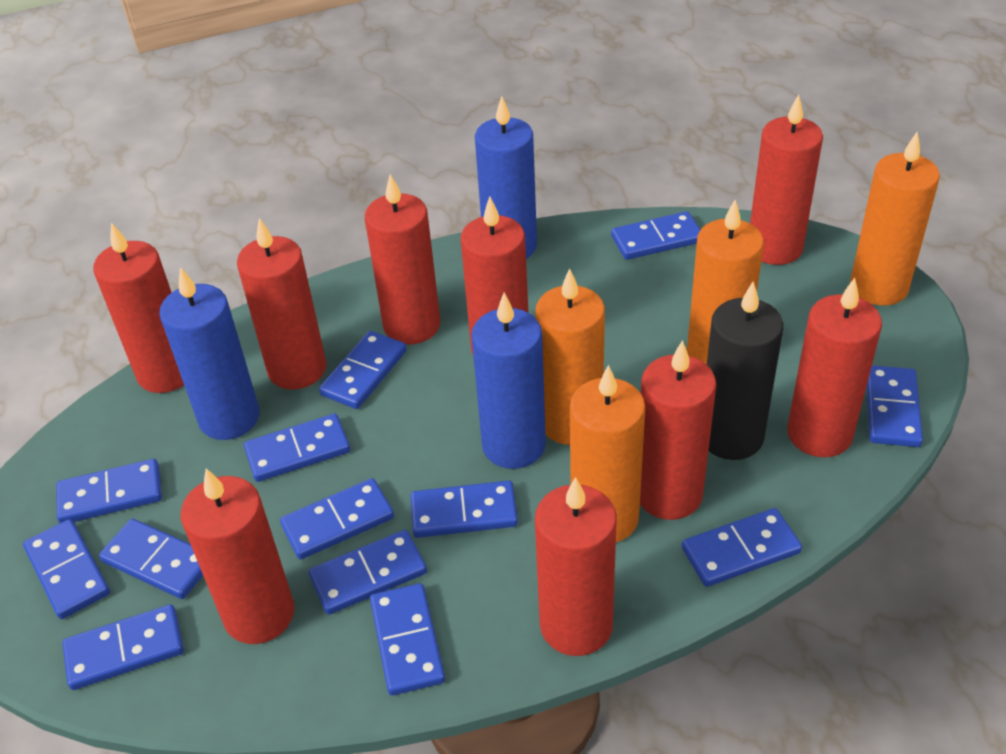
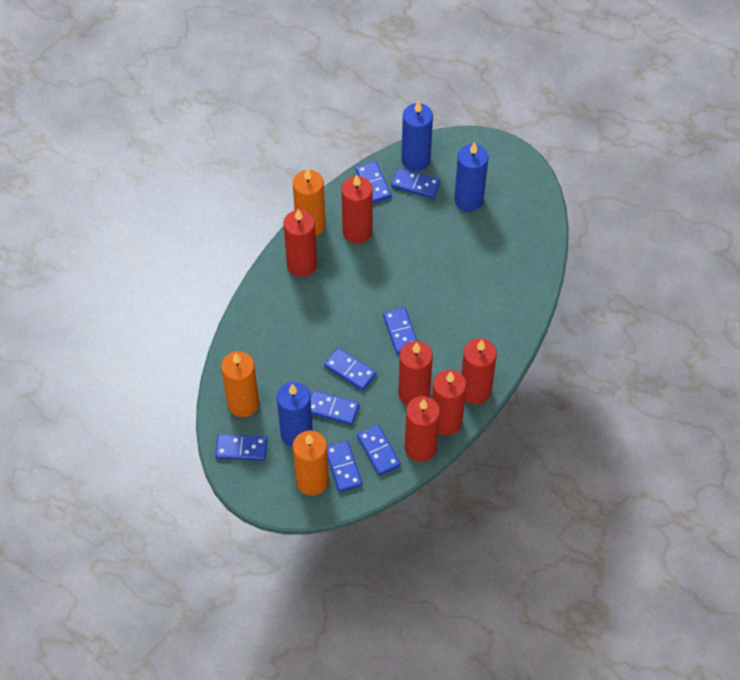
black candle: [707,282,783,460] = 1 -> none = 0
blue domino: [23,519,110,619] [56,459,162,523] [62,604,184,690] [99,519,203,599] [244,414,350,482] [280,478,394,560] [308,530,427,615] [319,331,407,409] [370,583,445,695] [410,480,518,538] [611,211,700,260] [682,508,802,587] [866,365,923,447] = 13 -> [215,434,268,461] [310,390,360,425] [324,348,377,391] [327,441,362,492] [355,161,392,203] [357,425,401,476] [383,307,418,354] [391,168,441,199] = 8
orange candle: [535,268,605,445] [570,365,645,542] [687,200,764,365] [850,131,940,306] = 4 -> [221,351,259,417] [293,168,326,236] [293,431,329,496] = 3
red candle: [93,223,184,393] [181,468,294,644] [237,218,327,390] [365,174,440,345] [460,196,528,354] [535,477,617,656] [640,340,716,520] [750,94,823,265] [787,278,882,457] = 9 -> [283,209,317,277] [341,175,373,244] [398,341,433,406] [405,396,440,462] [432,369,467,435] [461,338,497,404] = 6

